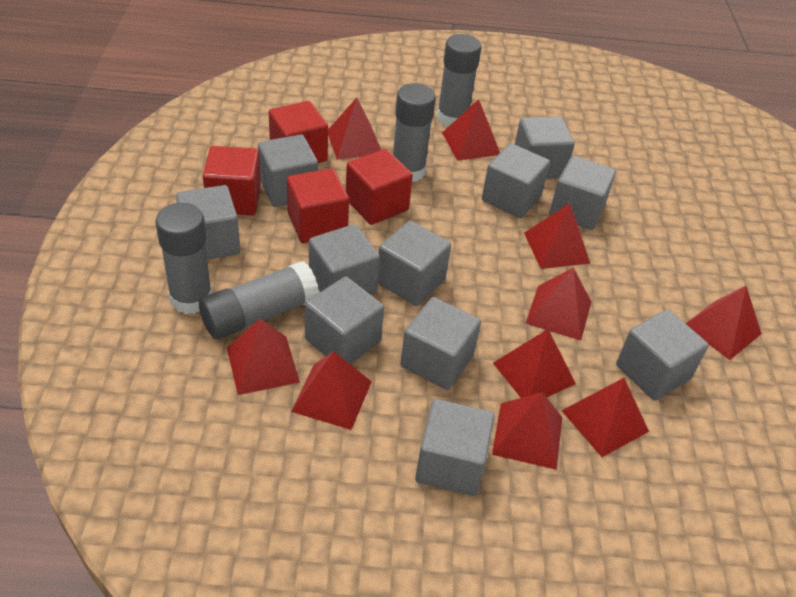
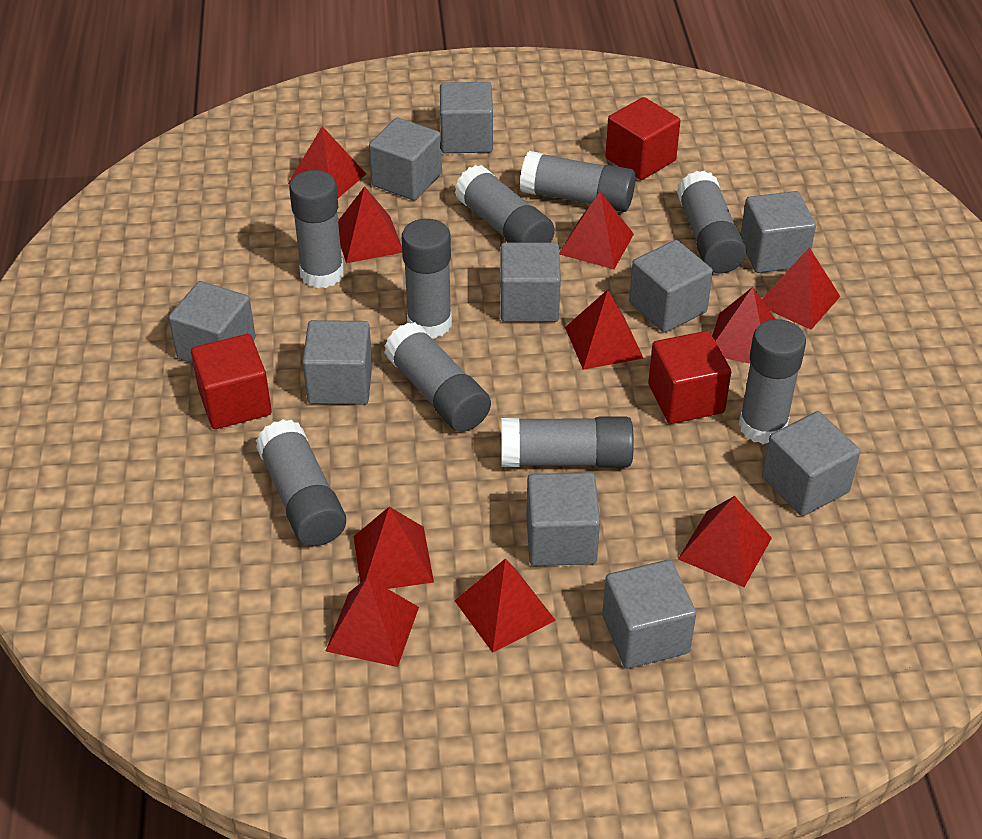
grey cube: [176,185,240,260] [258,134,318,207] [305,276,384,364] [309,224,380,295] [378,221,451,306] [400,297,481,390] [415,399,495,496] [482,143,550,218] [515,117,575,179] [549,156,616,230] [616,309,709,401] = 11 -> [169,281,256,364] [302,320,372,405] [369,118,442,201] [440,82,493,153] [500,243,561,322] [526,472,600,566] [602,560,696,669] [629,240,713,333] [740,191,816,273] [762,411,860,516] = 10
grey glue stick: [156,203,212,314] [199,261,319,339] [393,83,436,182] [437,34,482,127] = 4 -> [256,419,346,546] [289,170,344,288] [384,322,491,432] [402,219,452,339] [455,165,555,243] [501,416,634,468] [520,151,636,212] [677,170,747,274] [739,319,806,444] = 9
red cube: [203,146,261,216] [269,101,328,163] [287,168,349,243] [346,149,413,225] = 4 -> [191,334,272,429] [605,97,680,180] [648,331,731,424] = 3

